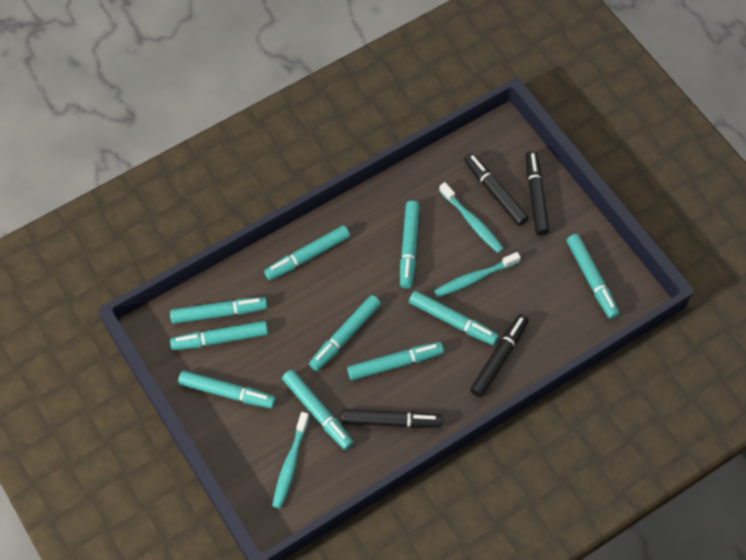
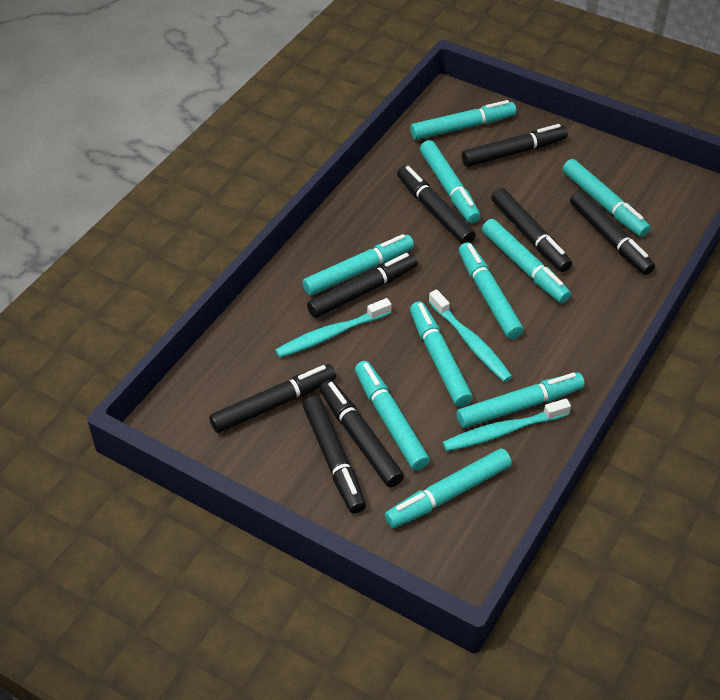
black marker: [342,409,442,428] [464,153,529,226] [470,314,529,397] [526,151,549,236] = 4 -> [209,364,336,433] [303,395,366,514] [307,253,418,318] [320,380,404,487] [397,166,476,244] [462,124,568,167] [491,188,572,272] [570,191,655,275] = 8

